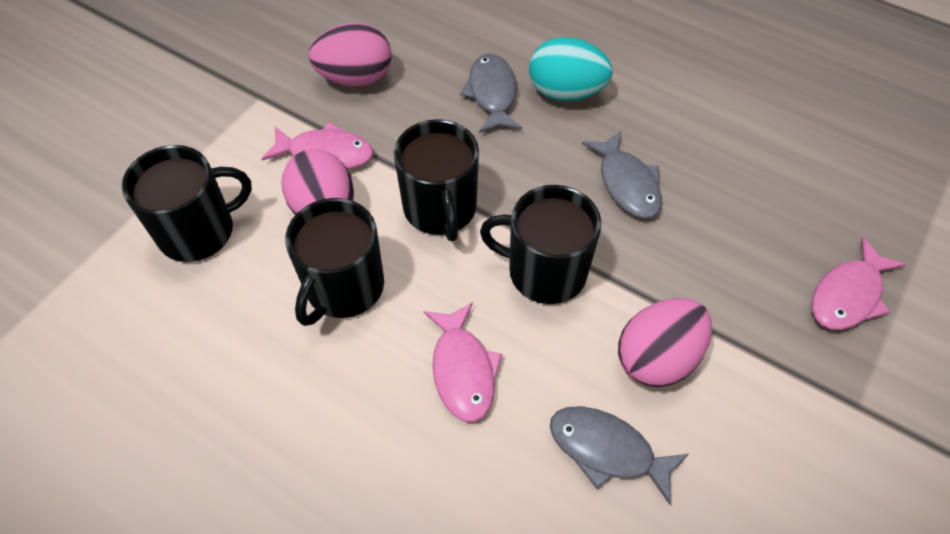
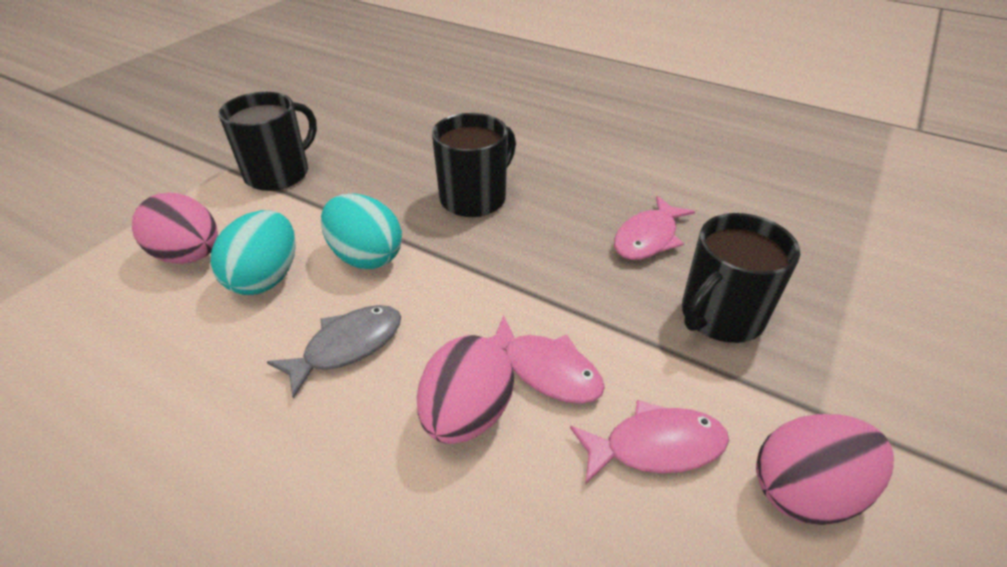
black mug: [122,145,252,262] [285,198,384,326] [394,119,479,241] [480,185,602,304] = 4 -> [219,92,317,191] [432,113,516,217] [682,213,800,343] = 3
grey fish: [460,54,522,133] [550,406,689,505] [582,131,662,219] = 3 -> [267,305,401,399] = 1
turquoise egg: [529,37,613,101] = 1 -> [210,210,296,295] [321,193,402,269] = 2

